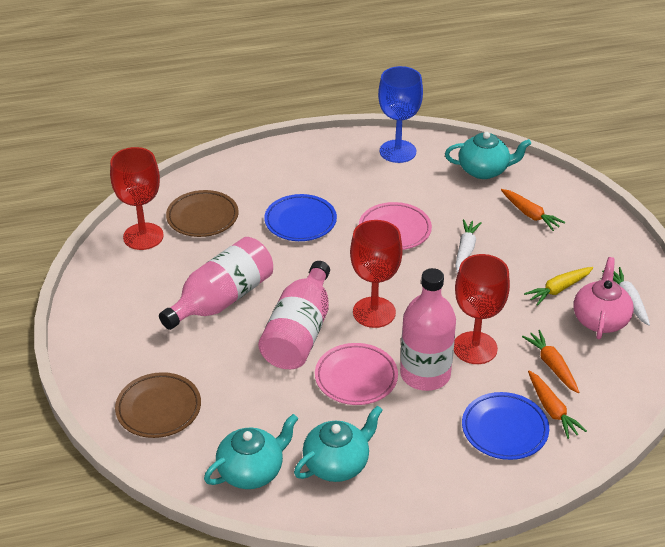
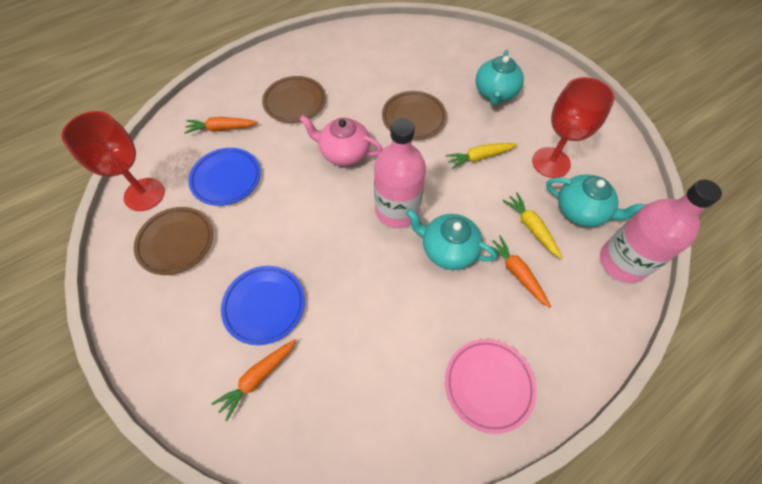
blue goblet: [378,66,423,163] = 1 -> none = 0
brown plate: [115,372,201,438] [166,190,239,237] = 2 -> [134,207,213,275] [262,76,326,123] [382,91,447,140] = 3
pink bottle: [159,237,273,330] [258,261,330,369] [400,268,456,391] = 3 -> [374,118,426,228] [600,180,722,283] = 2
pink plate: [315,343,398,405] [359,202,432,250] = 2 -> [445,339,537,434] = 1
red goblet: [110,147,164,250] [350,220,403,328] [454,254,510,364] = 3 -> [61,111,165,211] [532,77,614,178] = 2
white carrot: [455,219,482,273] [602,267,650,326] = 2 -> none = 0
yellow carrot: [524,267,593,306] = 1 -> [445,143,517,169] [502,192,563,259] = 2

